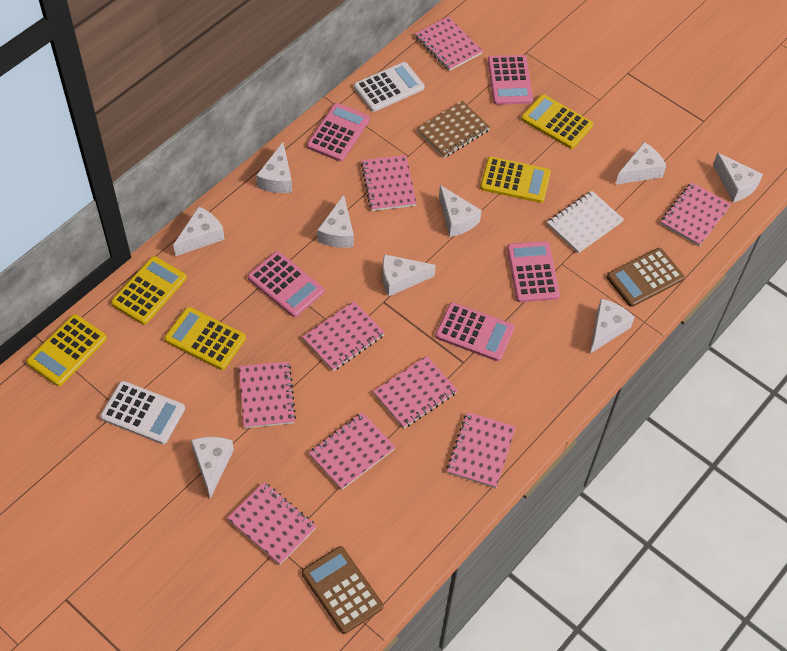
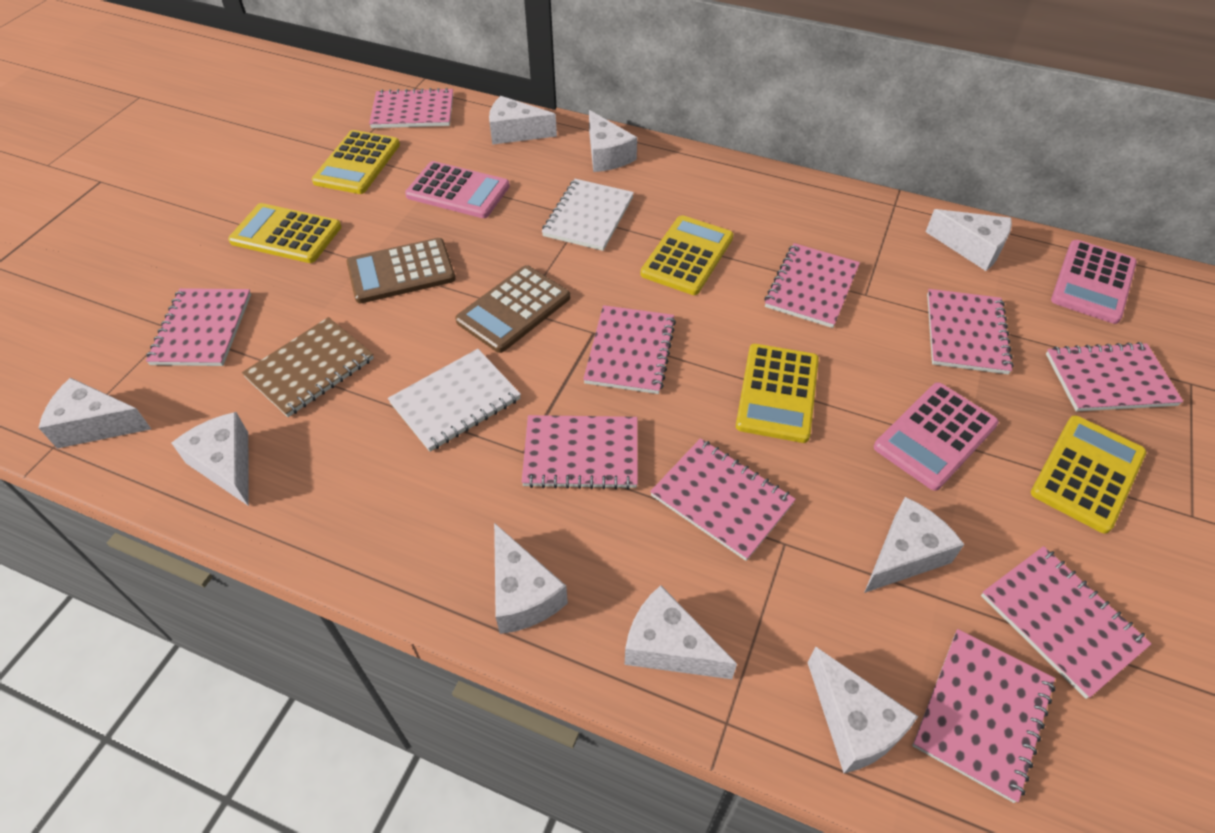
pink calculator: [248,251,324,317] [307,103,370,162] [435,302,514,361] [488,55,533,105] [507,241,560,302] = 5 -> [405,161,510,218] [874,382,999,491] [1051,240,1137,324] = 3
pink notebook: [227,482,317,565] [239,361,296,428] [302,301,385,371] [309,412,396,490] [361,155,417,211] [373,356,458,428] [415,17,483,71] [447,412,516,488] [660,182,731,246] = 9 -> [146,288,251,366] [369,88,453,128] [522,415,638,489] [583,305,676,394] [650,438,796,561] [764,243,860,328] [912,629,1056,803] [927,289,1014,374] [981,546,1152,699] [1046,342,1183,411] = 10
white calculator: [100,381,185,444] [354,62,425,112] = 2 -> none = 0
white notebook: [547,191,624,253] = 1 -> [388,349,521,452] [542,179,634,251] = 2

